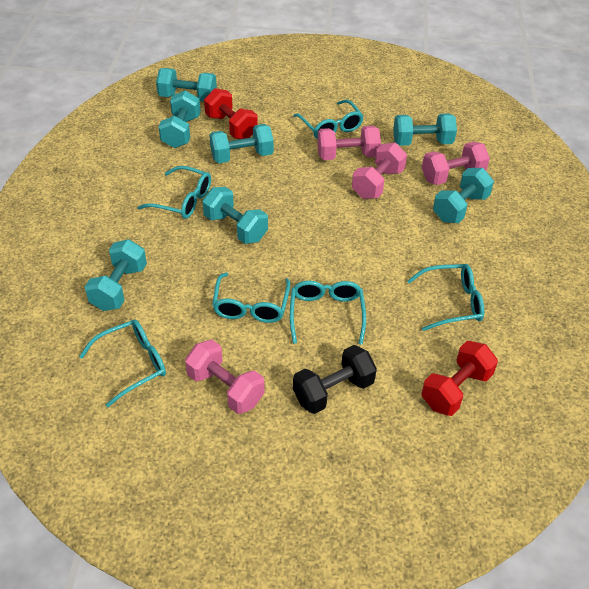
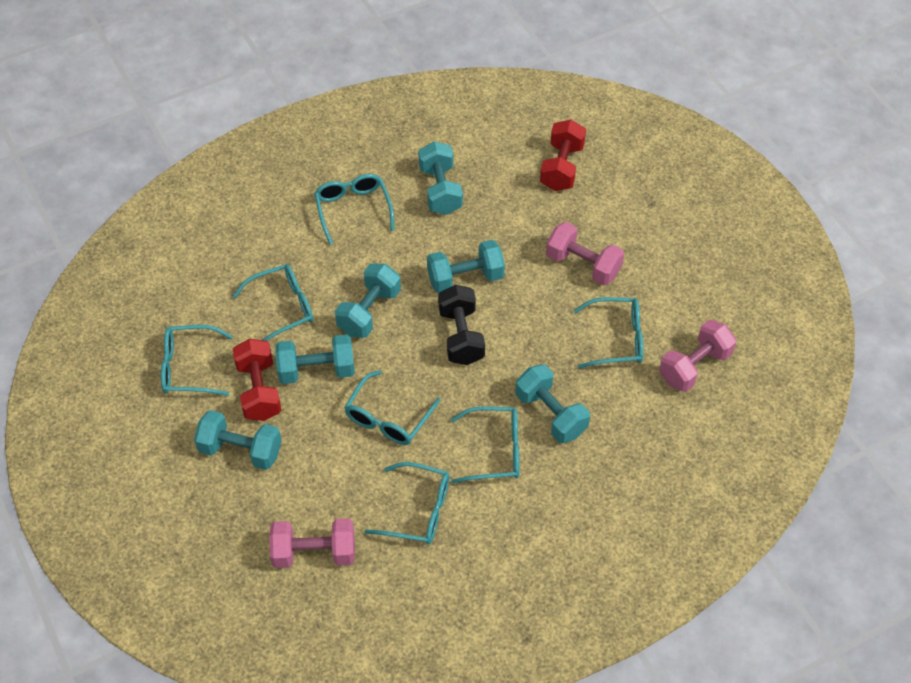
pink dumbbell: [185,340,265,414] [317,126,381,160] [352,143,407,199] [422,142,490,185] = 4 -> [269,518,355,568] [546,222,624,285] [659,320,736,392] = 3
turquoise dumbbell: [85,239,147,311] [156,68,217,102] [159,90,201,148] [202,187,268,244] [209,124,274,163] [393,113,457,146] [433,168,494,223] = 7 -> [194,410,282,470] [275,334,355,384] [335,263,401,338] [418,141,463,215] [427,240,505,293] [516,364,590,443] = 6
turquoise glasses: [79,319,166,407] [138,166,211,219] [212,273,291,323] [290,281,366,345] [293,99,364,139] [408,264,484,331] = 6 -> [161,325,233,396] [233,264,313,341] [314,174,395,245] [344,370,440,445] [364,462,449,544] [451,406,520,483] [573,297,644,368] = 7

